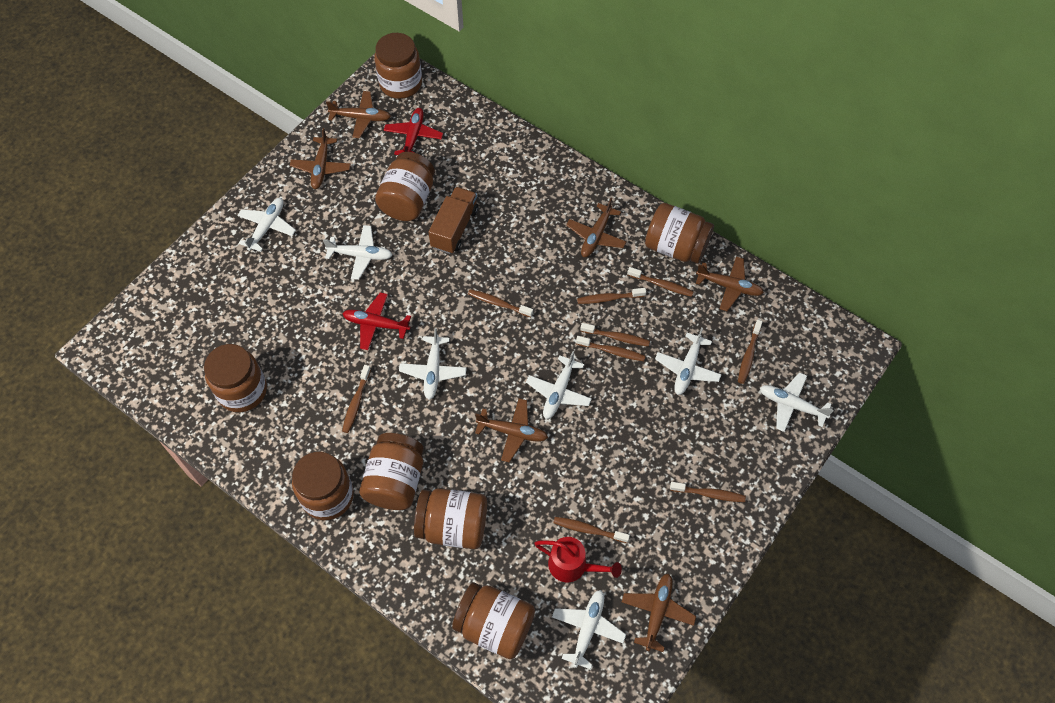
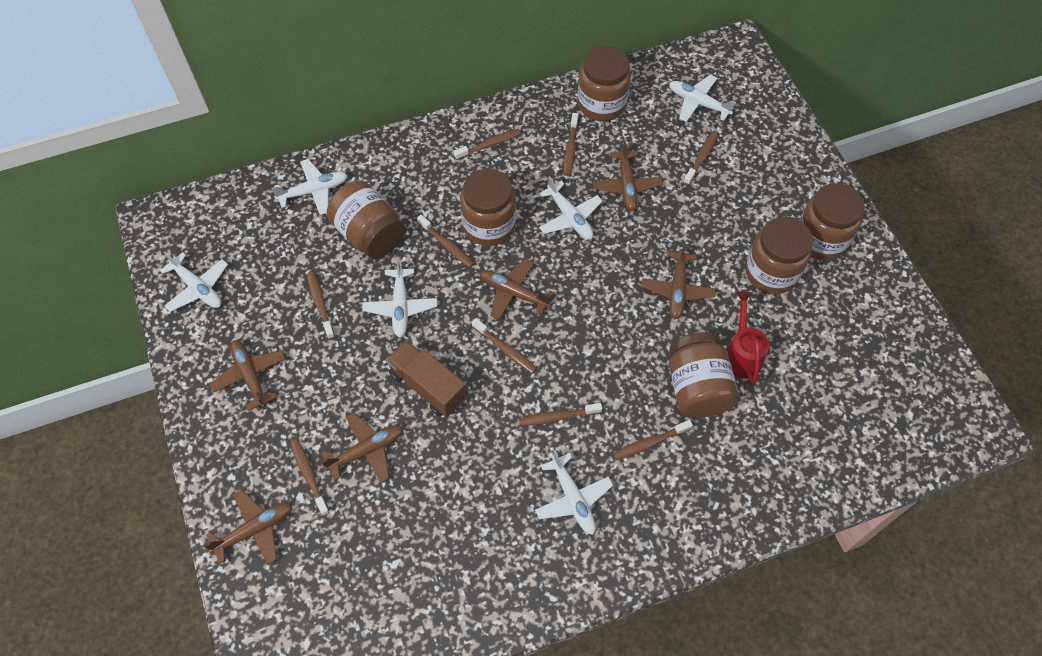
brown jar: [204,344,267,412] [292,452,354,520] [359,433,424,510] [374,33,422,99] [375,152,435,221] [414,488,487,549] [452,582,535,659] [645,203,714,264] = 8 -> [327,181,405,259] [460,169,516,246] [577,46,631,121] [669,332,739,418] [745,217,813,294] [799,183,865,260] = 6
red plane: [342,292,411,350] [384,108,443,155] = 2 -> none = 0
white plane: [237,198,296,252] [323,225,392,280] [399,328,467,400] [526,351,592,419] [552,590,626,670] [655,328,722,395] [760,372,834,432] = 7 -> [160,251,228,312] [271,159,348,215] [362,259,437,337] [535,450,613,535] [539,176,602,239] [669,75,736,122] = 6

